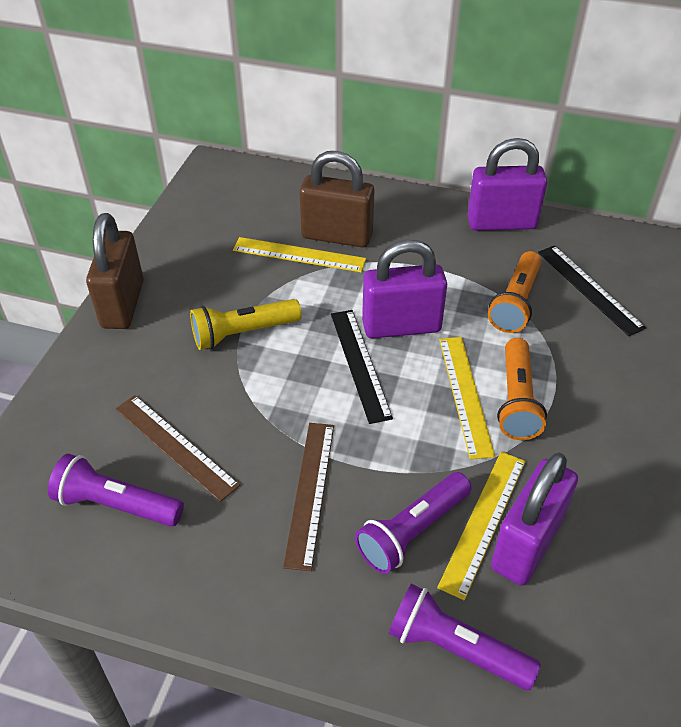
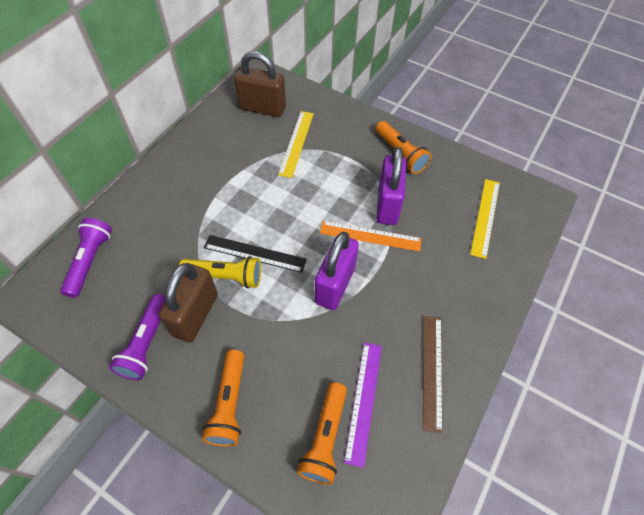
black ruler: [331,310,393,424] [538,245,646,336] = 2 -> [204,235,307,273] = 1
brown ruler: [116,395,240,502] [283,423,334,571] = 2 -> [423,316,443,433] = 1
orange flashlight: [488,251,542,333] [497,338,547,440] = 2 -> [202,350,244,447] [297,382,347,485] [376,121,432,174] = 3
orange ruler: none = 0 -> [320,221,422,252] = 1
purple flashlight: [48,454,184,527] [355,472,471,574] [389,583,541,690] = 3 -> [61,218,112,298] [109,294,166,380] = 2
purple padlock: [362,240,447,338] [467,138,547,231] [491,453,578,586] = 3 -> [315,232,359,310] [376,147,406,225] = 2
purple ruler: none = 0 -> [344,343,382,468] = 1
yellow ruler: [233,237,366,272] [437,452,526,600] [439,337,495,459] = 3 -> [278,111,314,178] [470,179,500,259] = 2

